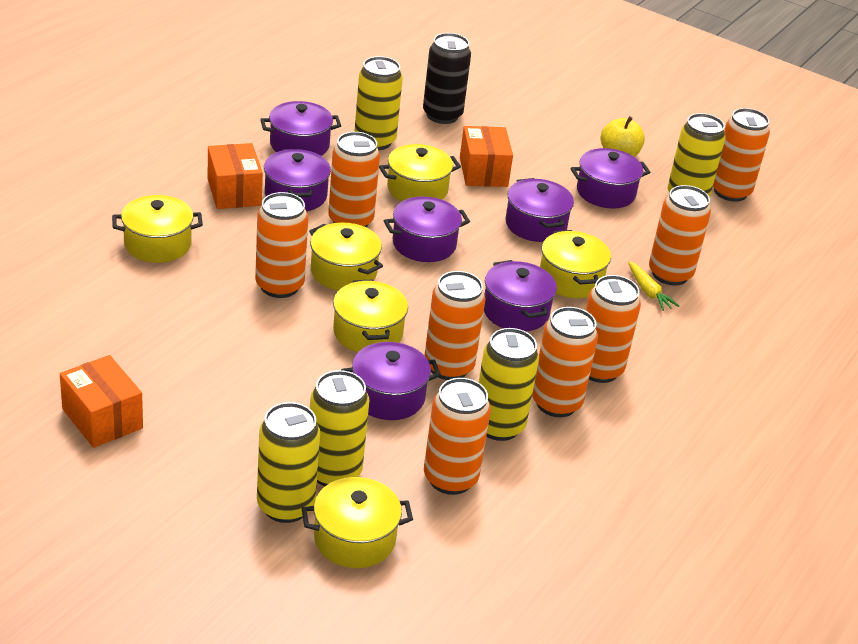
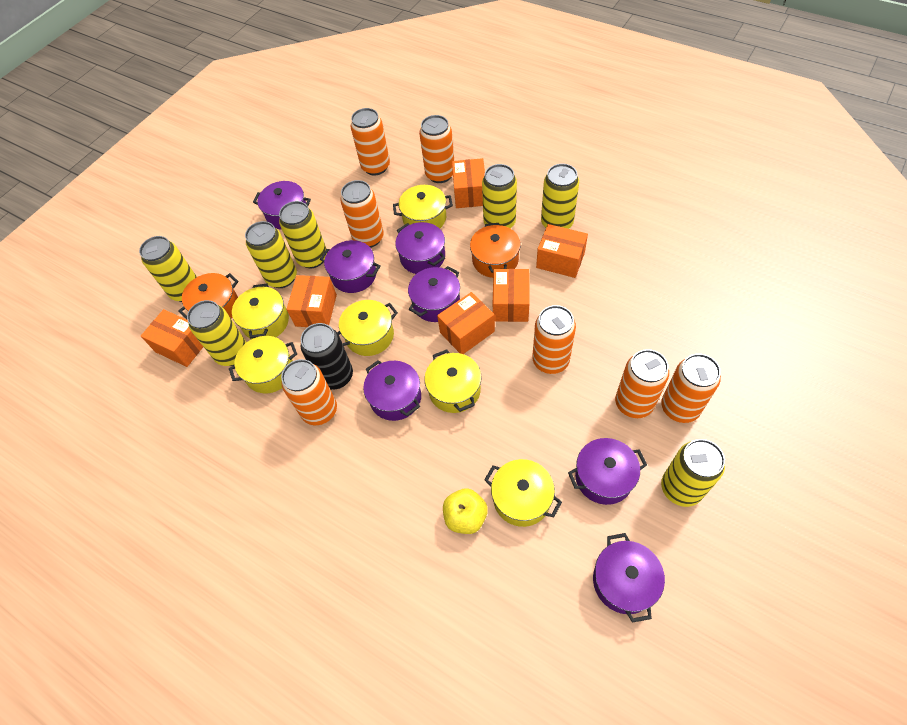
orange box: [60,355,143,448] [208,143,263,209] [460,126,513,187] = 3 -> [141,309,203,367] [286,275,337,327] [437,292,495,354] [452,158,485,208] [493,269,529,322] [536,224,588,278] = 6
orange can: [255,192,308,298] [328,132,380,227] [424,271,485,380] [424,378,491,495] [532,307,598,417] [585,275,641,383] [649,185,711,286] [713,108,770,202] = 8 -> [281,359,337,425] [340,180,384,248] [351,108,390,175] [419,115,454,183] [532,305,576,374] [615,349,669,418] [661,354,721,423] = 7
orange pot: none = 0 -> [178,273,239,319] [470,223,521,278] = 2
yellow can: [257,402,320,523] [310,370,369,487] [354,56,403,150] [479,328,539,441] [668,113,726,197] = 5 -> [139,236,197,302] [187,300,247,366] [245,221,297,288] [279,201,326,268] [482,164,517,228] [541,163,579,229] [661,439,725,507] = 7
yellow carrot: [628,261,679,311] = 1 -> none = 0

